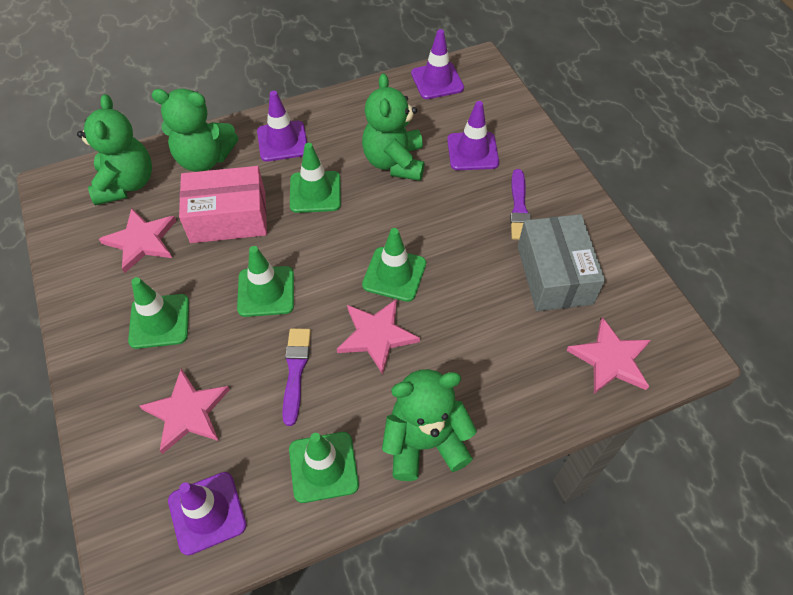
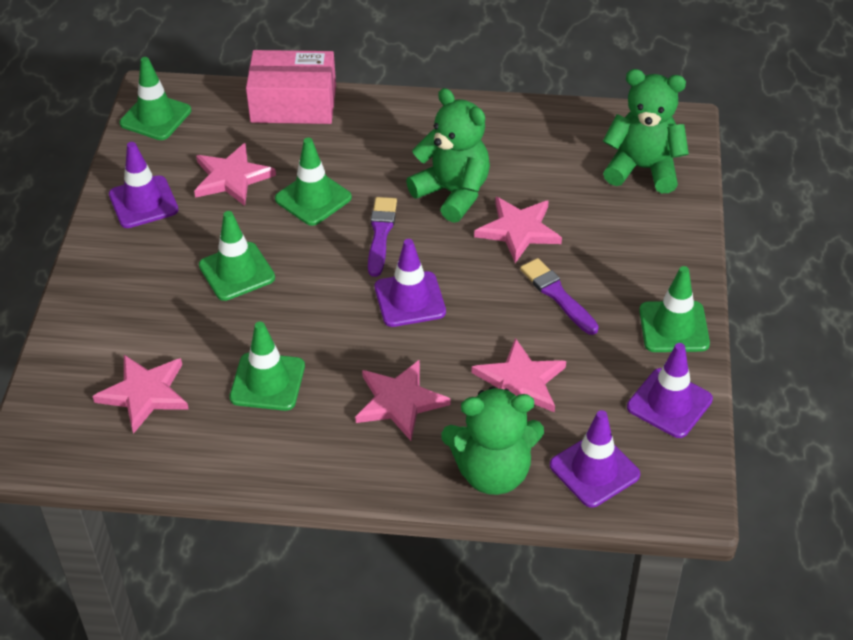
green teddy bear: [77,94,152,205] [152,89,238,172] [362,73,424,181] [382,369,477,481] = 4 -> [406,88,490,223] [441,386,544,495] [603,69,689,193] = 3
grey box: [518,214,605,311] = 1 -> none = 0
pink star: [99,208,176,273] [139,368,230,454] [337,299,420,374] [566,317,651,394] = 4 -> [92,355,189,434] [194,143,276,206] [355,359,450,441] [472,338,566,412] [474,197,562,263] = 5

